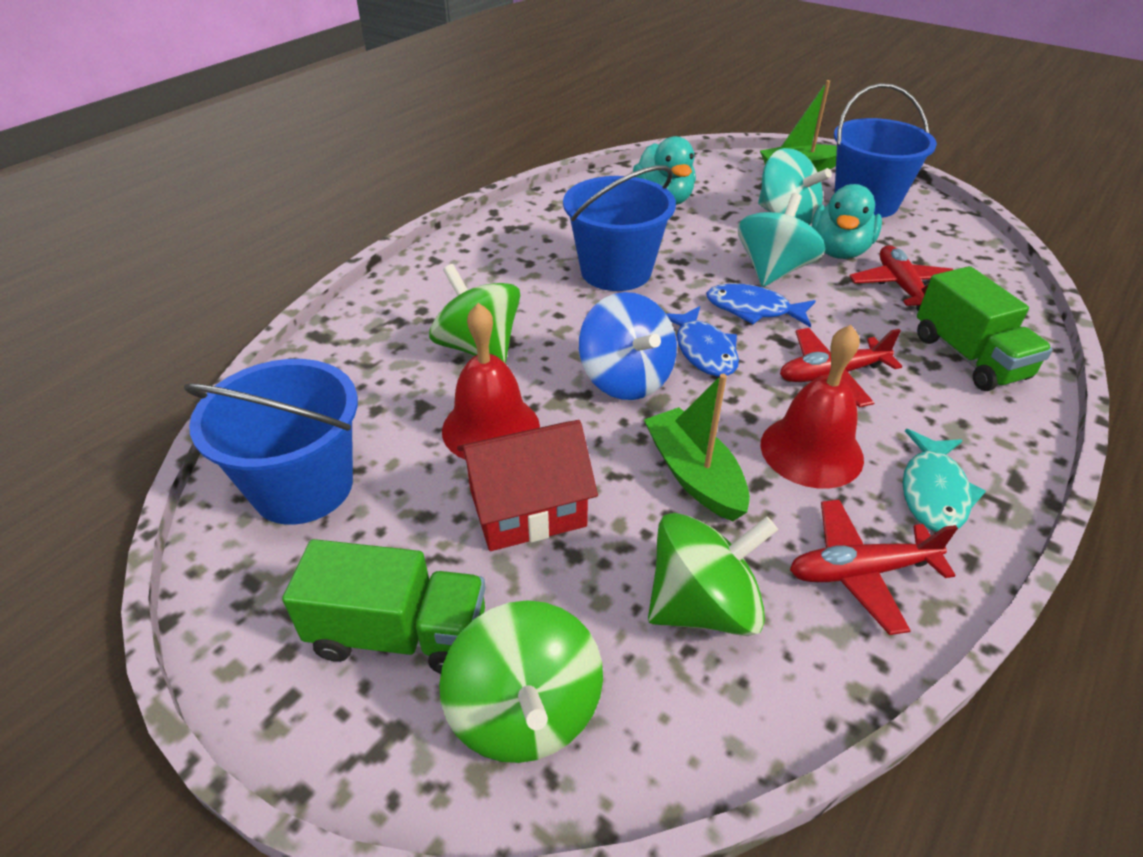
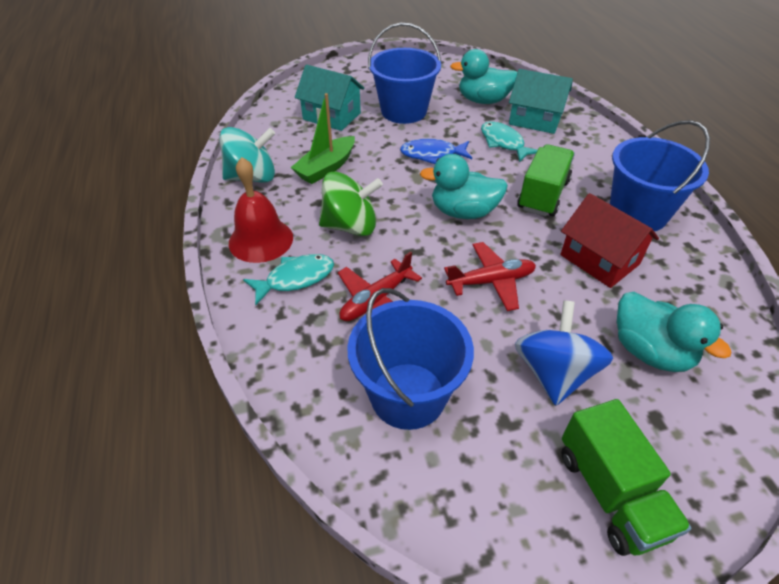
blue fish: [666,306,739,377] [706,284,815,328] = 2 -> [400,139,472,164] = 1
green boat: [644,374,750,521] [760,80,837,172] = 2 -> [291,93,355,184] = 1
green spinning top: [429,264,520,363] [439,600,603,763] [648,513,778,636] = 3 -> [319,172,383,236] = 1
red bell: [442,303,540,460] [760,325,864,488] = 2 -> [229,157,293,263] = 1
red plane: [780,328,902,407] [790,500,958,635] [850,245,953,311] = 3 -> [338,251,422,321] [444,242,536,311] = 2
turquoise duck: [633,136,696,205] [812,184,882,259] = 2 -> [420,154,508,219] [450,49,517,104] [617,292,732,372] = 3
turquoise fish: [902,429,986,532] = 1 -> [243,254,334,305] [481,121,538,162] = 2
turquoise house: none = 0 -> [295,65,365,131] [509,69,573,134] = 2
turquoise spinning top: [738,193,825,287] [758,148,832,225] = 2 -> [220,127,275,183] = 1

